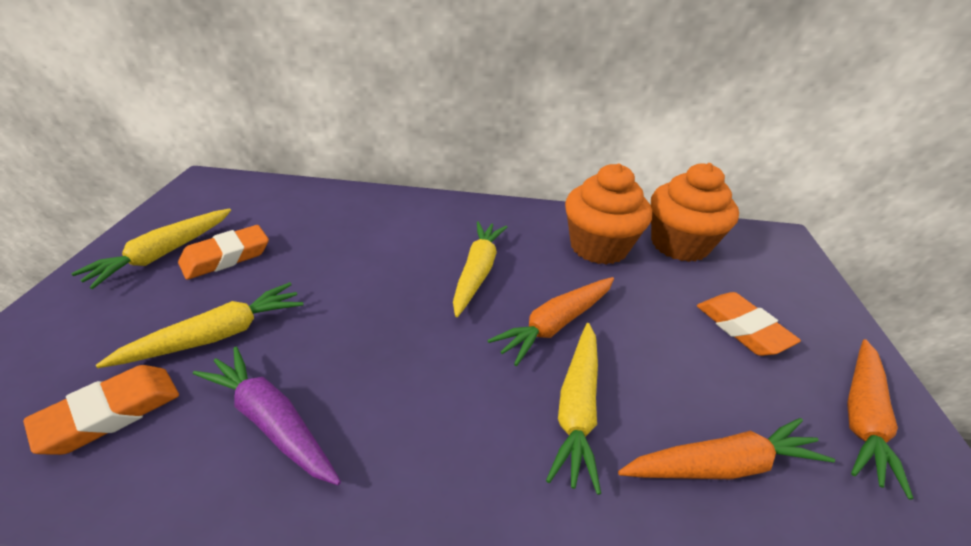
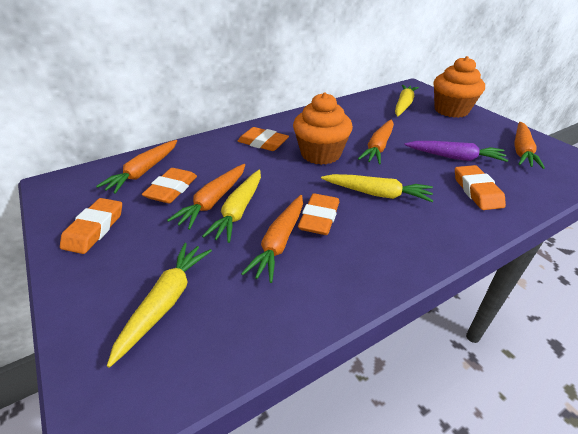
orange carrot: [487,277,614,366] [618,418,835,479] [847,339,913,500] = 3 -> [96,140,177,194] [167,164,245,230] [241,195,303,283] [358,119,394,164] [515,122,545,169] = 5
orange eraser: [23,365,179,455] [178,225,269,280] [697,292,801,356] = 3 -> [60,198,122,254] [142,168,197,203] [238,127,289,151] [298,193,339,235] [455,165,506,210] = 5

